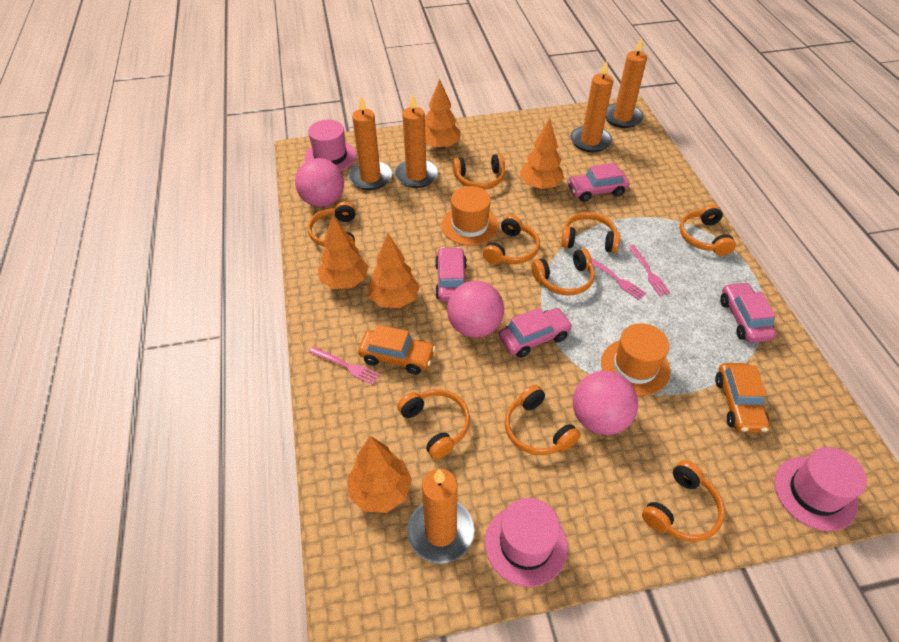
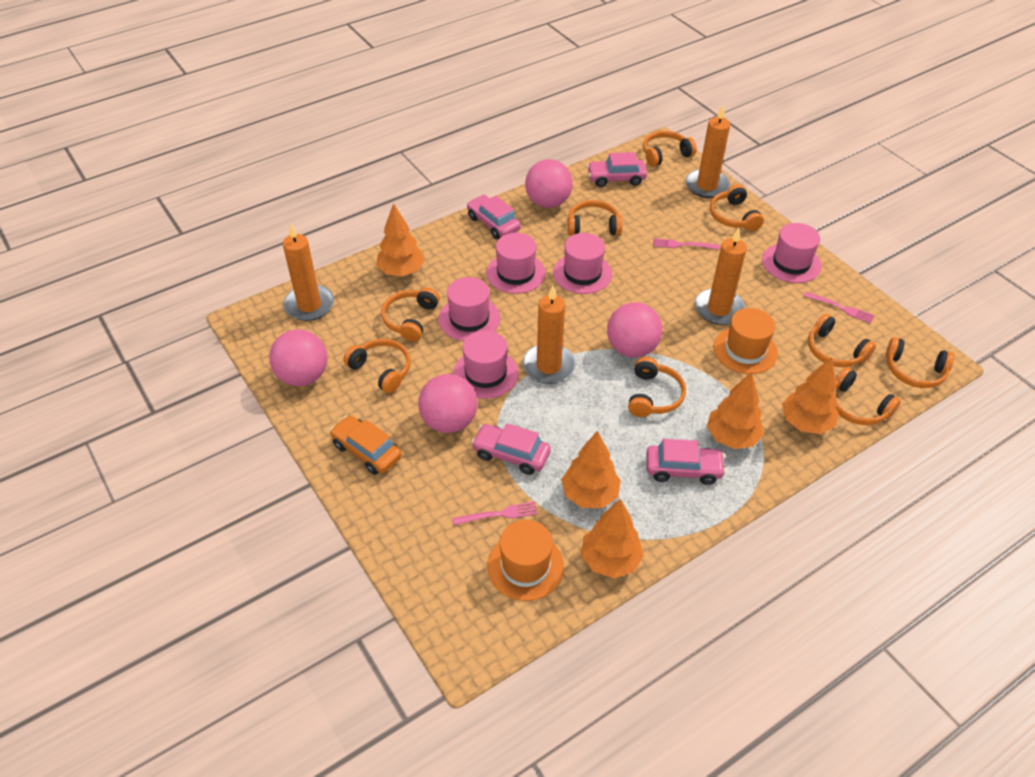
orange candle: [348,96,392,190] [395,94,438,188] [407,469,475,564] [570,61,613,152] [606,37,647,128] = 5 -> [283,224,334,321] [523,285,576,384] [685,106,730,198] [695,228,747,325] = 4
orange car: [358,325,436,375] [715,363,770,433] = 2 -> [330,415,402,475] = 1
pink ball: [295,158,344,207] [447,281,504,338] [573,371,638,435] = 3 -> [269,329,327,386] [418,374,477,433] [525,159,573,208] [607,302,662,358] = 4
pink hat: [305,120,356,171] [485,498,568,587] [774,447,867,531] = 3 -> [438,277,500,341] [453,331,518,399] [486,233,546,294] [553,233,612,294] [762,223,822,283] = 5

